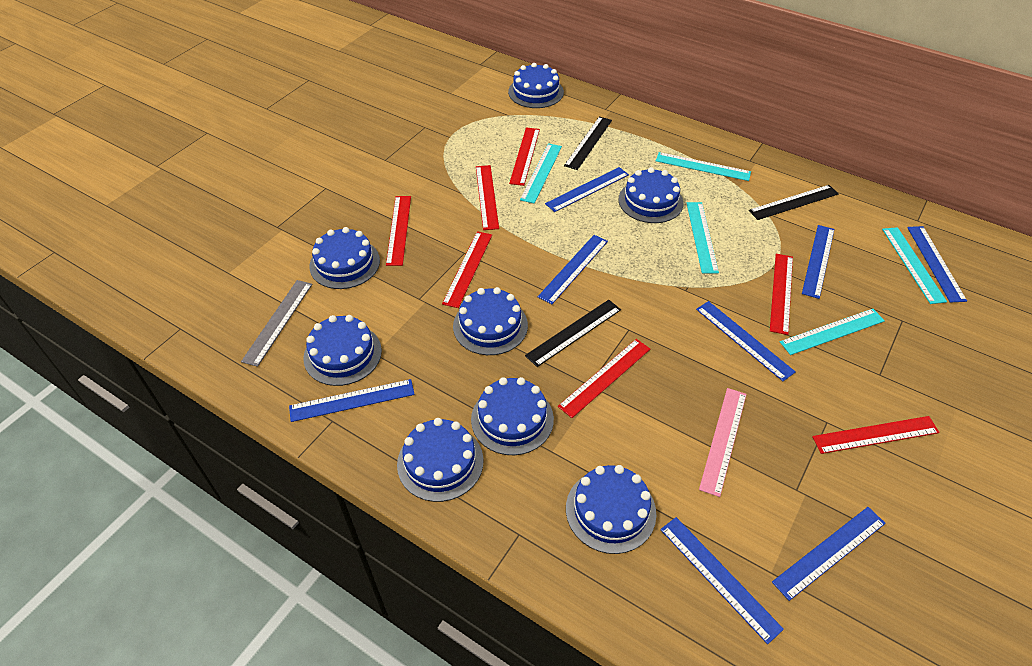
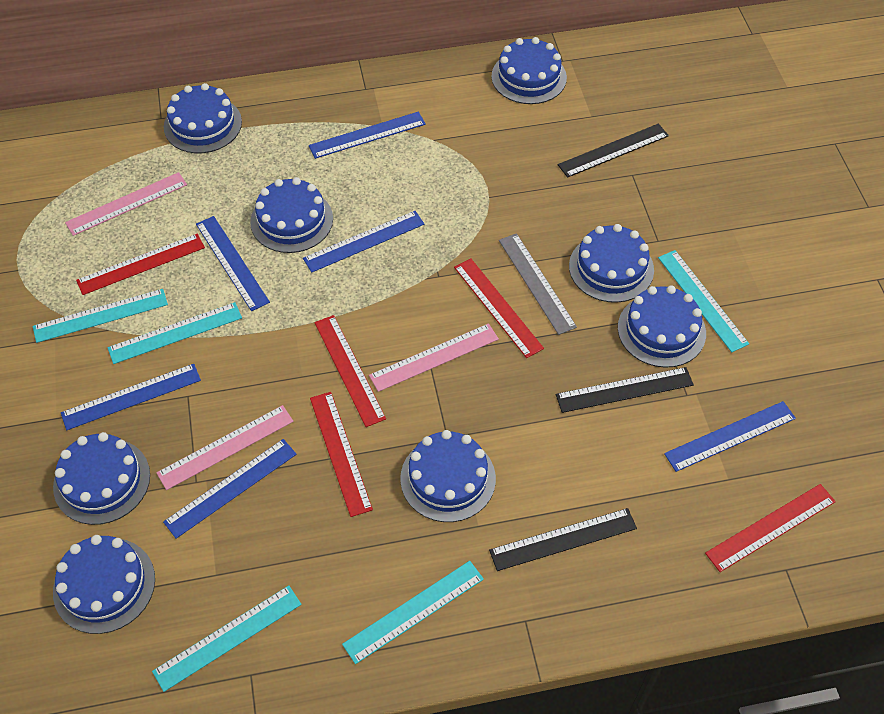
blue ruler: [289,379,415,422] [538,235,608,304] [545,167,629,212] [660,517,784,644] [696,301,796,381] [772,507,886,601] [802,225,834,299] [907,226,967,302] = 8 -> [61,364,201,430] [163,439,297,539] [196,216,270,311] [303,211,424,273] [309,112,426,159] [664,401,796,472] = 6
pink ruler: [699,388,747,497] = 1 -> [65,172,187,236] [156,405,294,490] [369,323,499,392] = 3
red ruler: [386,196,411,266] [442,231,492,308] [476,165,499,230] [509,127,540,186] [558,339,650,418] [770,254,793,335] [812,416,940,454] = 7 -> [76,233,205,295] [310,392,373,517] [314,315,386,427] [454,259,544,358] [705,484,836,572] = 5

